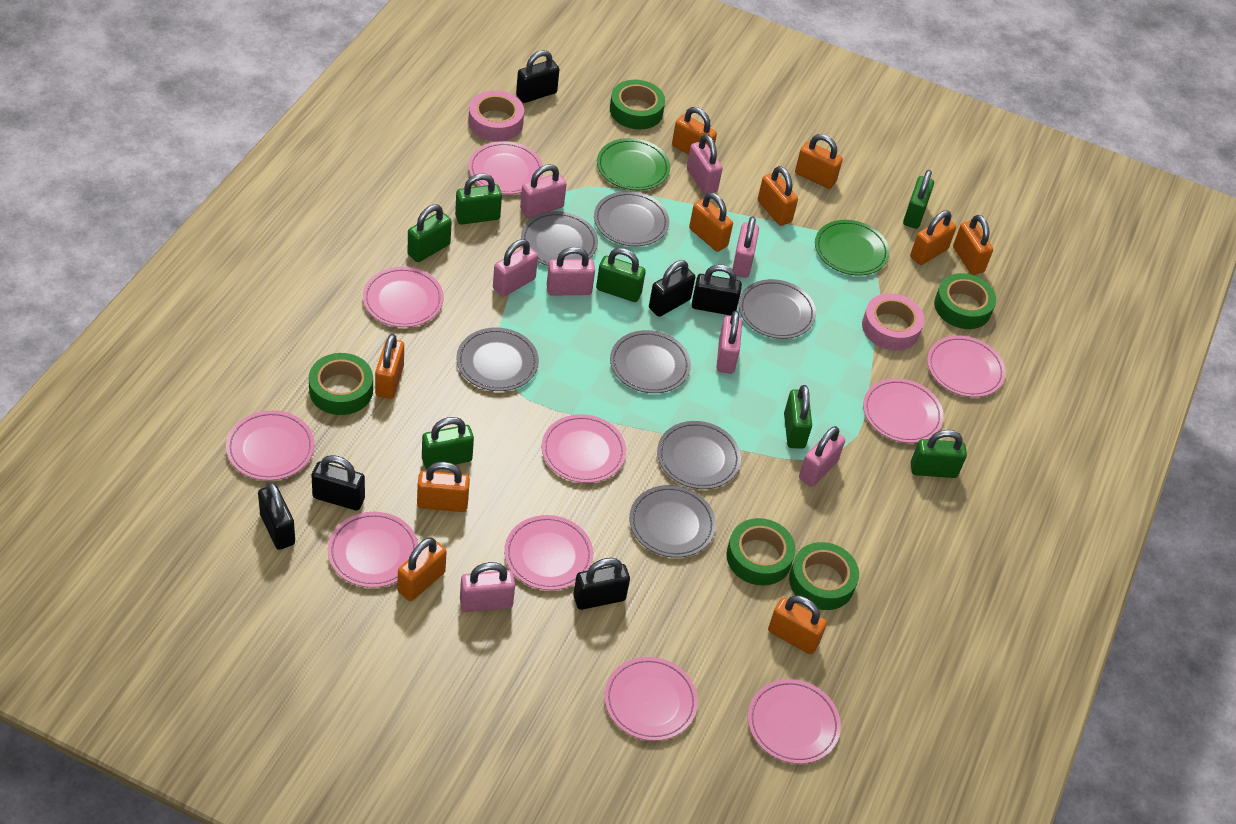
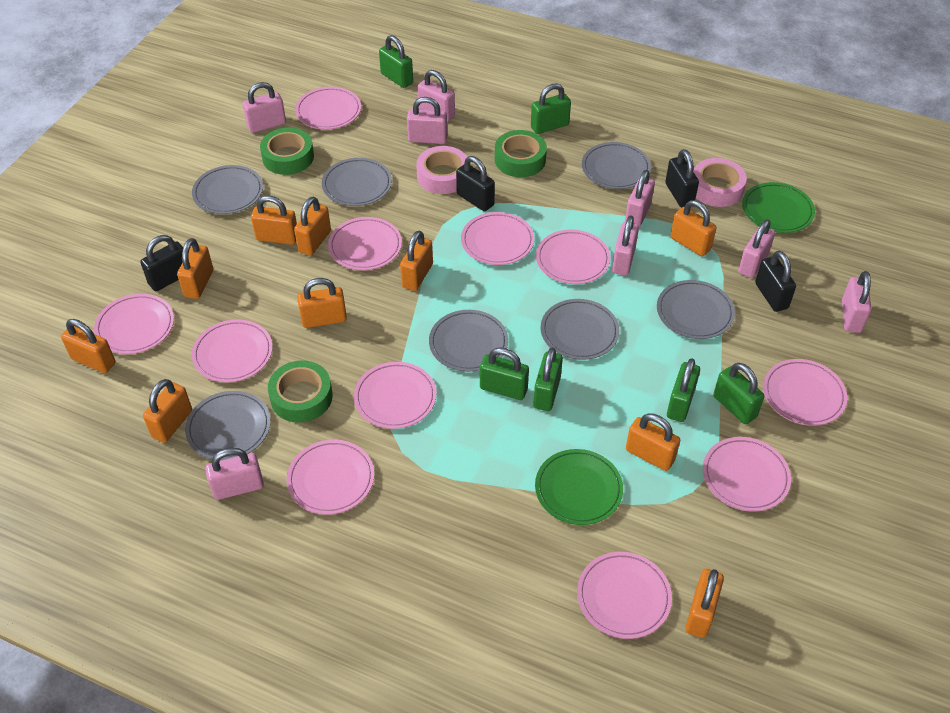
black padlock: [258,482,295,550] [311,455,365,510] [516,50,560,103] [573,558,630,610] [649,260,695,317] [692,264,742,316] = 6 -> [140,235,183,291] [456,156,495,211] [665,149,699,207] [755,251,796,312] = 4
green padlock: [408,204,452,262] [422,417,474,469] [455,174,502,225] [596,248,646,302] [784,385,812,449] [903,170,934,229] [911,430,967,478] = 7 -> [379,35,413,88] [480,347,529,400] [531,83,571,134] [534,348,563,411] [667,358,700,422] [713,363,764,424] = 6
green tape: [309,353,373,415] [610,80,665,129] [726,518,796,586] [789,542,859,610] [934,273,996,329] = 5 -> [260,128,314,175] [268,360,333,423] [495,130,547,177] = 3
pink plate: [226,410,315,481] [328,512,418,588] [363,267,444,327] [468,141,543,194] [504,515,593,590] [542,414,626,483] [604,657,698,741] [748,679,841,764] [863,378,944,443] [927,336,1006,397] = 10 -> [94,294,174,354] [192,319,273,383] [287,440,374,515] [295,87,361,130] [328,217,402,270] [354,362,436,429] [461,212,534,265] [536,230,611,284] [577,552,672,639] [703,437,791,512] [763,359,847,426] = 11

